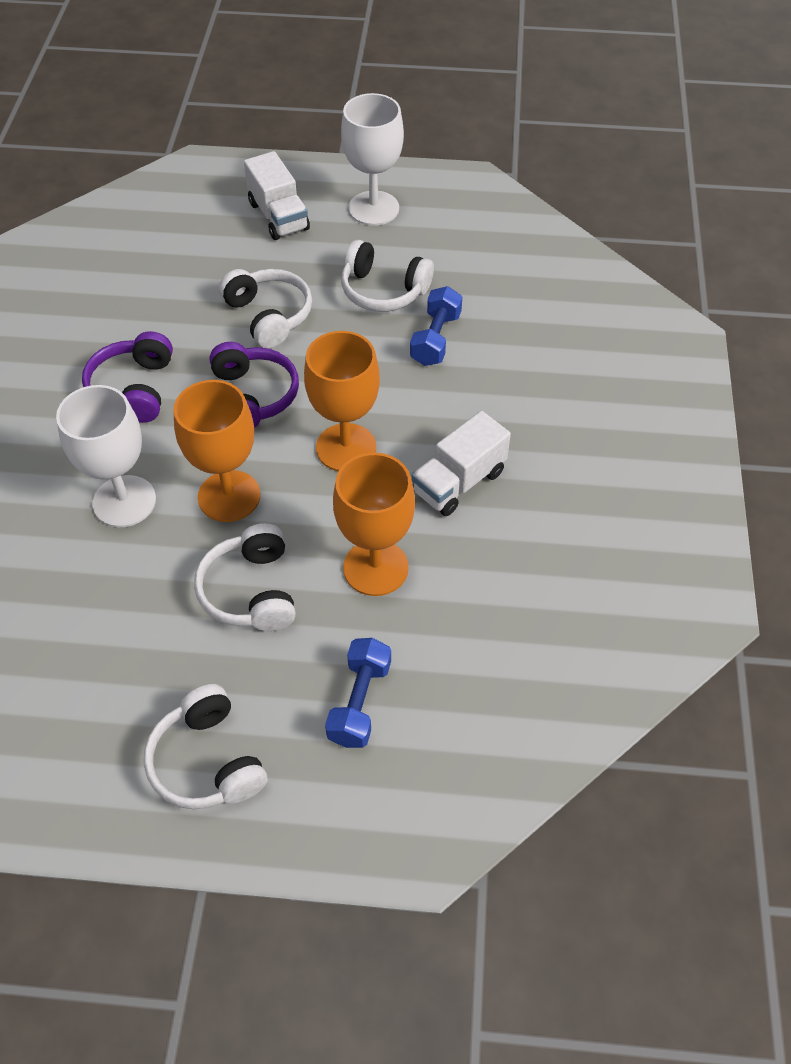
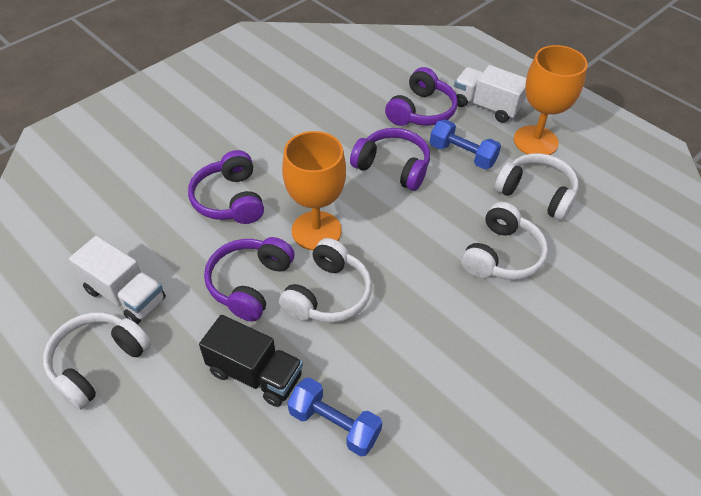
black truck: none = 0 -> [199,315,303,407] = 1
orange goblet: [174,380,260,522] [304,331,380,471] [333,453,415,596] = 3 -> [282,131,346,250] [514,45,588,155] = 2
purple headphones: [82,331,173,423] [209,342,299,428] = 2 -> [188,150,264,224] [204,237,294,321] [350,128,430,191] [385,67,458,126] = 4
white goblet: [56,385,156,527] [341,93,404,226] = 2 -> none = 0

